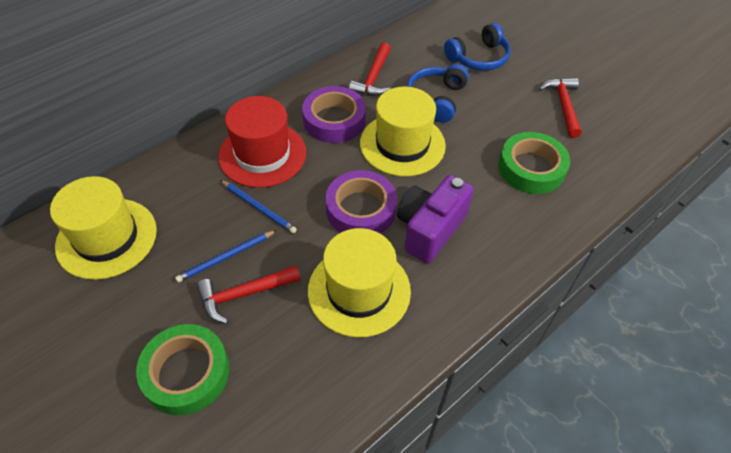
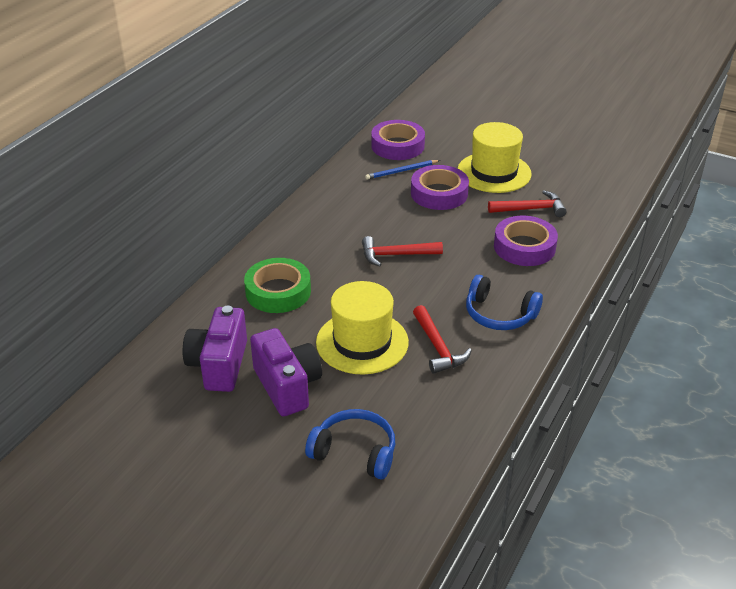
blue pencil: [175,230,277,283] [220,180,297,234] = 2 -> [365,160,440,180] = 1
green tape: [136,324,230,415] [498,132,570,194] = 2 -> [244,258,311,313] = 1
purple camera: [397,175,474,263] = 1 -> [183,305,247,392] [250,328,322,416] = 2
purple tape: [302,86,366,143] [325,170,397,234] = 2 -> [371,120,425,160] [411,165,469,210] [494,216,558,266] = 3
red hat: [218,96,306,188] = 1 -> none = 0
yellow hat: [50,176,157,280] [308,228,411,337] [360,87,446,176] = 3 -> [316,281,409,375] [457,122,532,193] = 2

